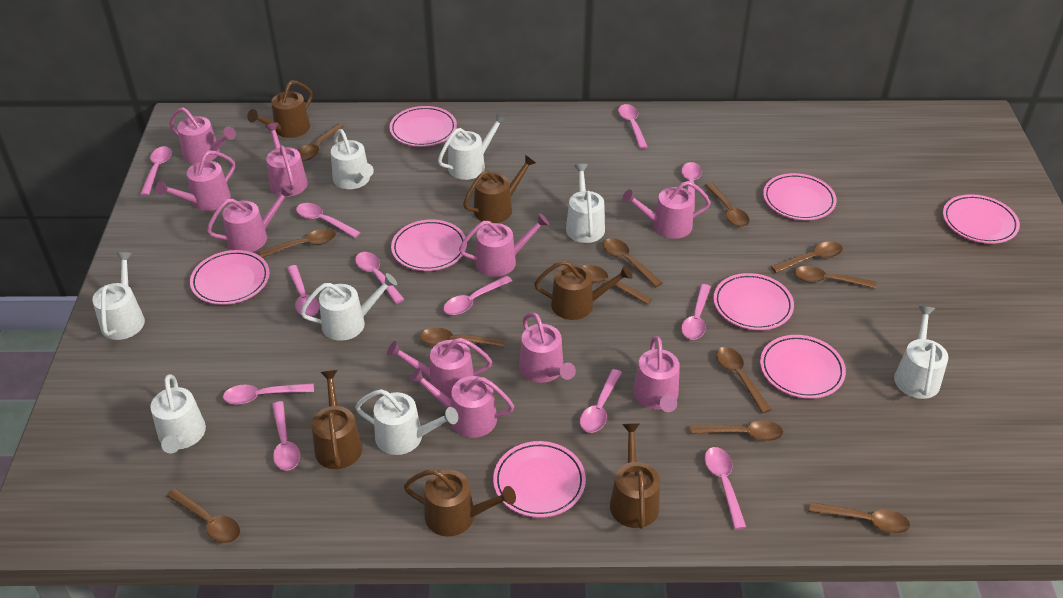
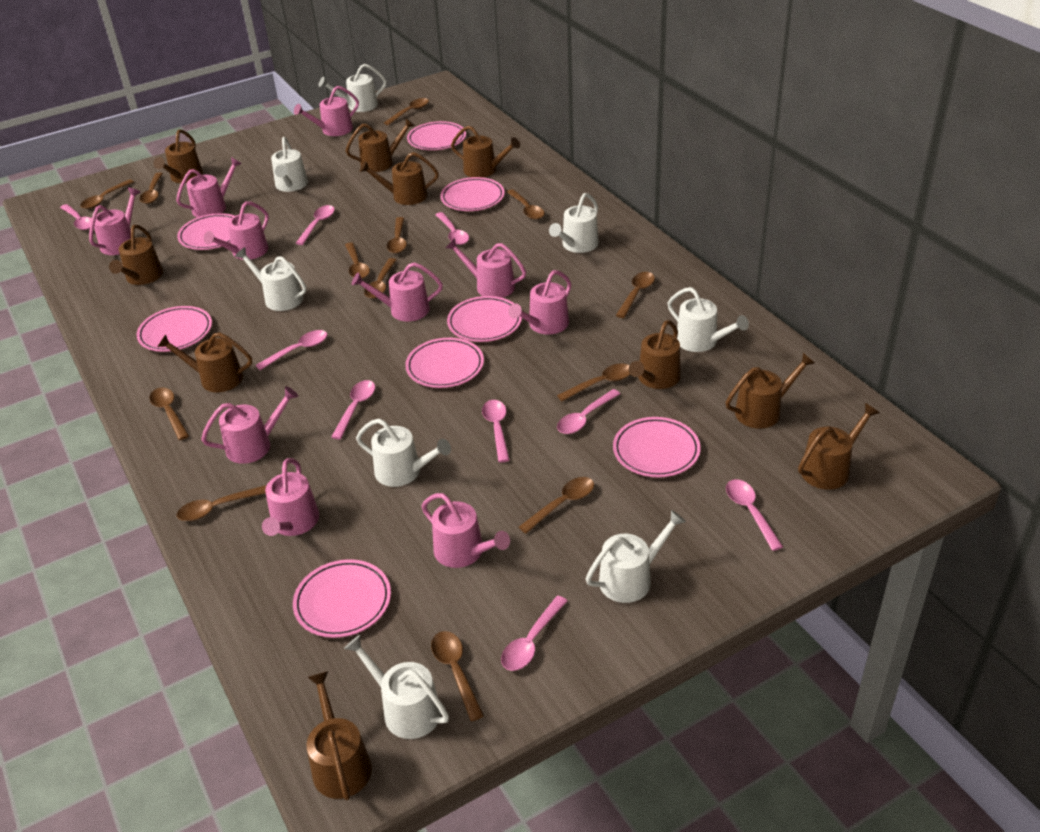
brown spoon: [167,488,241,543] [259,229,336,257] [298,123,345,161] [420,328,505,347] [584,265,653,305] [603,238,662,288] [690,420,783,441] [705,183,750,227] [716,347,772,414] [771,241,843,273] [794,266,876,289] [809,502,910,534] = 12 -> [80,179,134,209] [140,172,163,204] [149,388,189,440] [177,485,267,521] [345,242,370,279] [364,258,397,299] [384,98,429,125] [387,217,407,254] [431,631,484,721] [507,189,545,220] [519,477,594,534] [557,363,630,401] [616,272,655,318] = 13
brown watering can: [247,80,313,138] [312,370,363,469] [404,469,516,536] [463,155,536,223] [534,260,632,320] [610,423,660,529] = 6 -> [109,225,163,285] [153,129,203,183] [157,332,252,392] [306,671,372,800] [346,118,415,172] [360,152,439,205] [451,126,520,178] [629,320,681,389] [726,353,815,429] [798,403,879,490] = 10
pink spoon: [140,146,172,196] [223,383,314,405] [272,401,300,471] [287,265,319,317] [296,203,361,238] [355,252,405,304] [443,275,512,315] [580,369,622,433] [618,104,648,149] [681,162,702,213] [681,284,711,340] [704,447,746,529] = 12 -> [60,204,92,230] [255,330,327,370] [296,205,335,245] [331,380,375,440] [436,212,469,245] [482,400,510,462] [501,596,567,671] [557,389,620,434] [726,479,783,551] = 9

